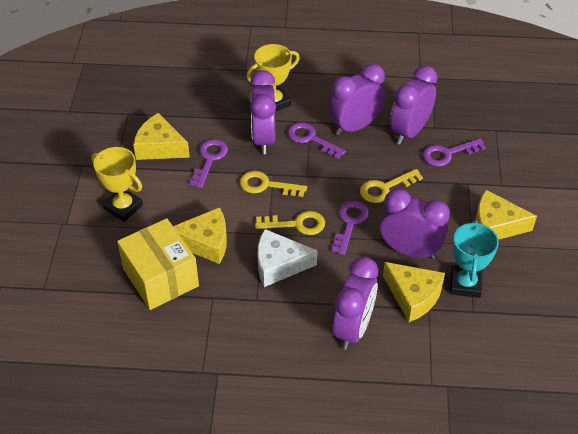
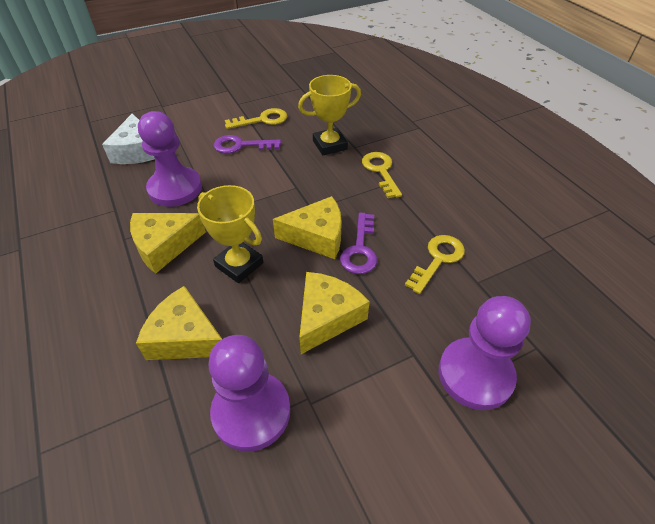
purple clock: [250,70,276,154] [328,64,385,136] [333,256,378,350] [380,188,450,260] [390,65,438,145] = 5 -> none = 0
purple key: [190,139,228,188] [287,122,346,159] [331,201,369,255] [423,139,486,167] = 4 -> [214,135,281,154] [340,213,377,274] = 2
purple pawn: none = 0 -> [138,111,202,207] [209,335,290,452] [439,296,531,410] = 3
turquoise trophy: [450,220,499,298] = 1 -> none = 0
yellow box: [117,218,199,310] = 1 -> none = 0

